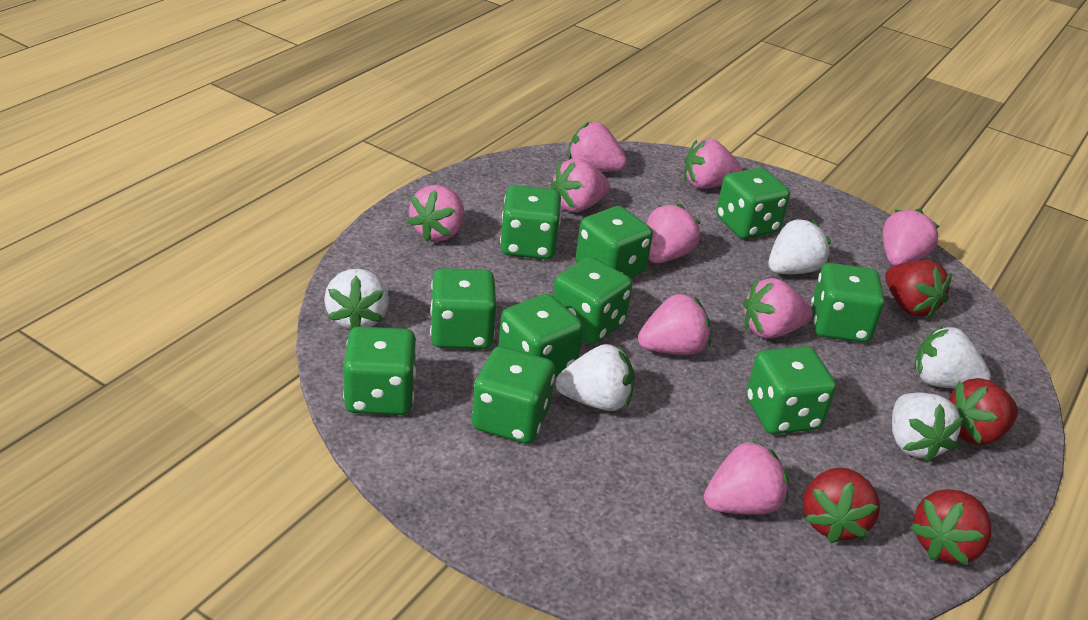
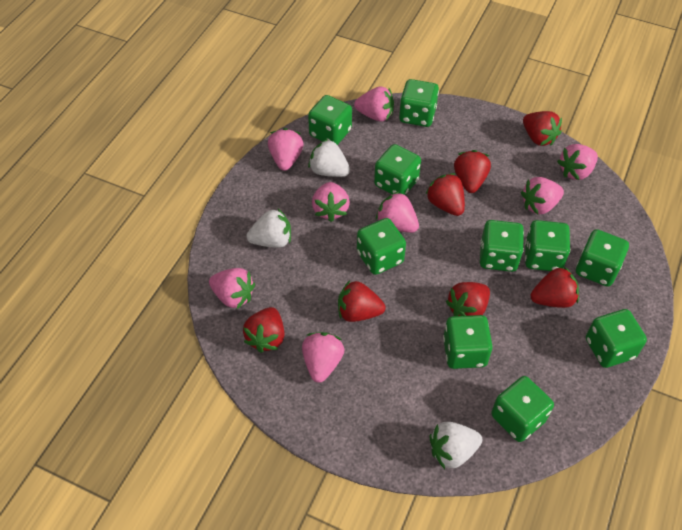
pink strawberry: [408,185,464,242] [550,159,610,212] [568,122,627,172] [638,293,711,355] [647,204,701,263] [684,138,743,189] [704,440,789,515] [743,278,813,339] [883,209,940,266] = 9 -> [209,268,255,309] [268,128,304,171] [302,332,344,383] [312,182,350,222] [354,87,394,121] [376,191,419,233] [521,177,564,214] [557,144,598,180] = 8
red strawberry: [803,467,880,543] [885,260,952,318] [910,489,991,565] [949,378,1018,445] = 4 -> [243,307,284,353] [338,280,386,322] [425,173,465,216] [446,282,490,316] [454,150,491,193] [523,111,562,146] [530,267,579,308] = 7
white strawberry: [324,268,389,329] [555,344,635,411] [768,218,831,274] [892,392,964,463] [914,325,991,388] = 5 -> [247,209,291,248] [308,139,350,177] [429,422,482,469] = 3

